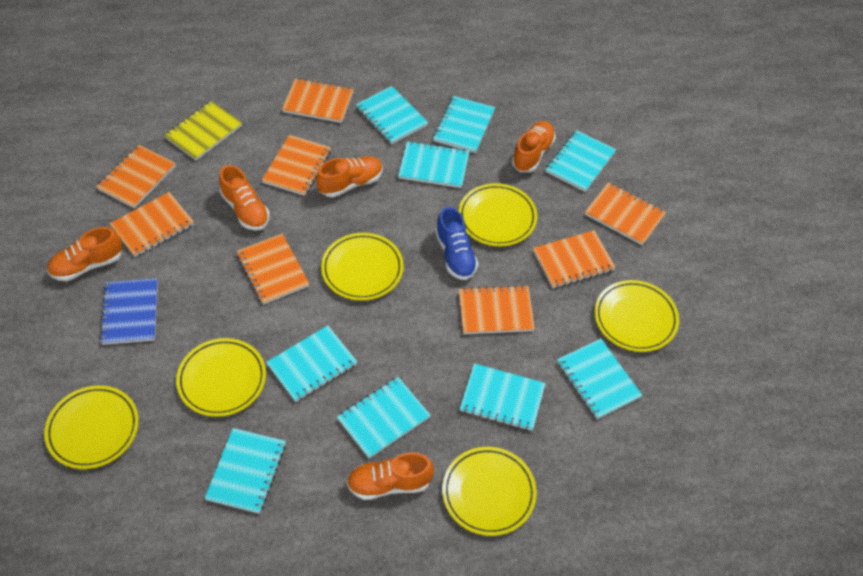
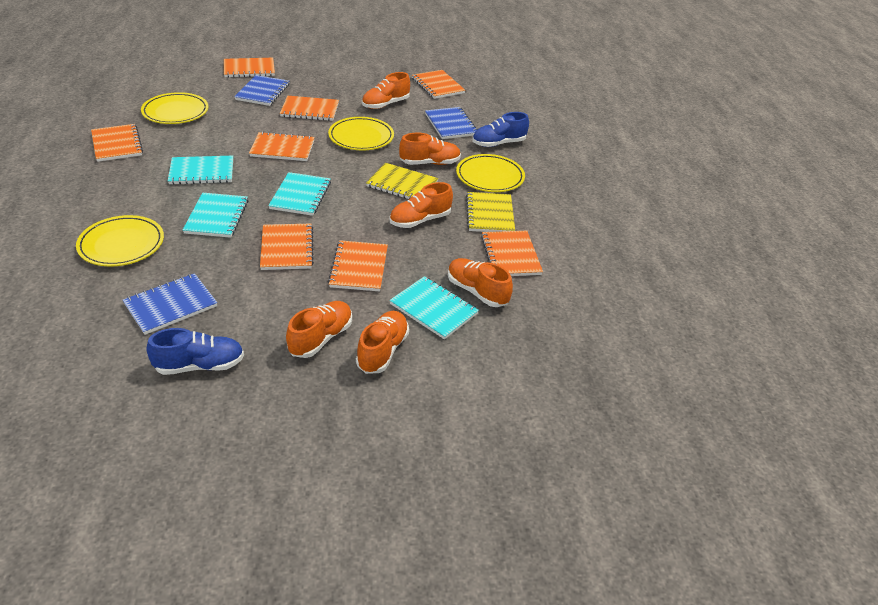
blue notebook: [99,278,158,345] = 1 -> [123,273,217,335] [234,75,289,106] [425,107,478,139] = 3
blue shoe: [435,207,478,280] = 1 -> [146,328,244,375] [472,112,529,147] = 2
orange shoe: [47,227,122,281] [219,165,270,231] [316,156,383,197] [347,452,434,500] [512,121,556,172] = 5 -> [286,301,352,358] [356,311,409,374] [362,72,410,109] [389,182,453,228] [399,133,461,165] [448,258,513,307] = 6
turquoise notebook: [205,428,286,514] [266,325,357,402] [337,377,431,458] [356,86,428,144] [398,141,470,188] [433,96,495,153] [460,363,546,431] [545,130,616,192] [557,339,642,419] = 9 -> [168,156,233,185] [183,193,248,238] [268,172,331,216] [389,276,479,340] = 4
yellow notebook: [164,101,242,160] = 1 -> [366,163,438,199] [466,192,515,232] = 2
yellow plate: [44,385,139,469] [176,338,266,417] [321,233,404,301] [442,447,537,536] [458,183,537,246] [594,280,679,352] = 6 -> [76,215,164,266] [141,92,208,124] [328,117,394,150] [456,154,525,192] = 4

